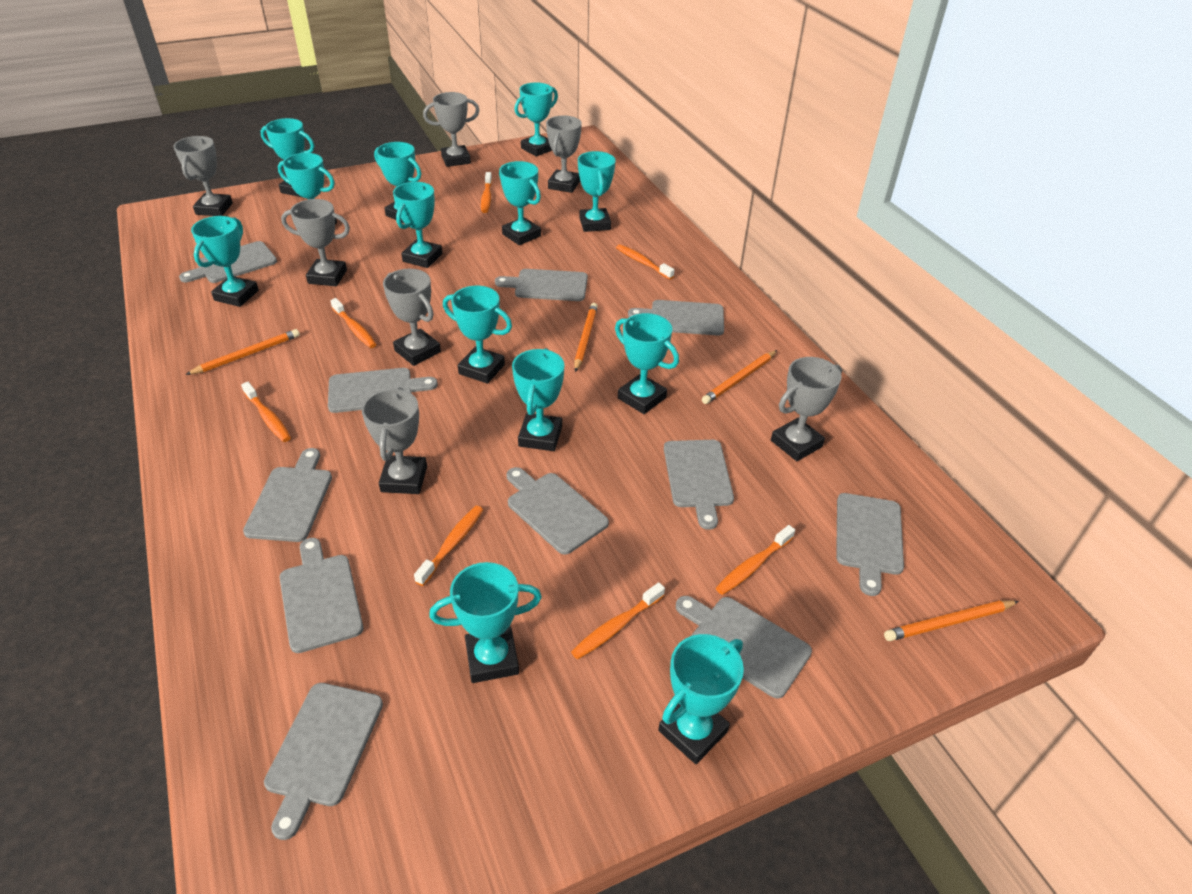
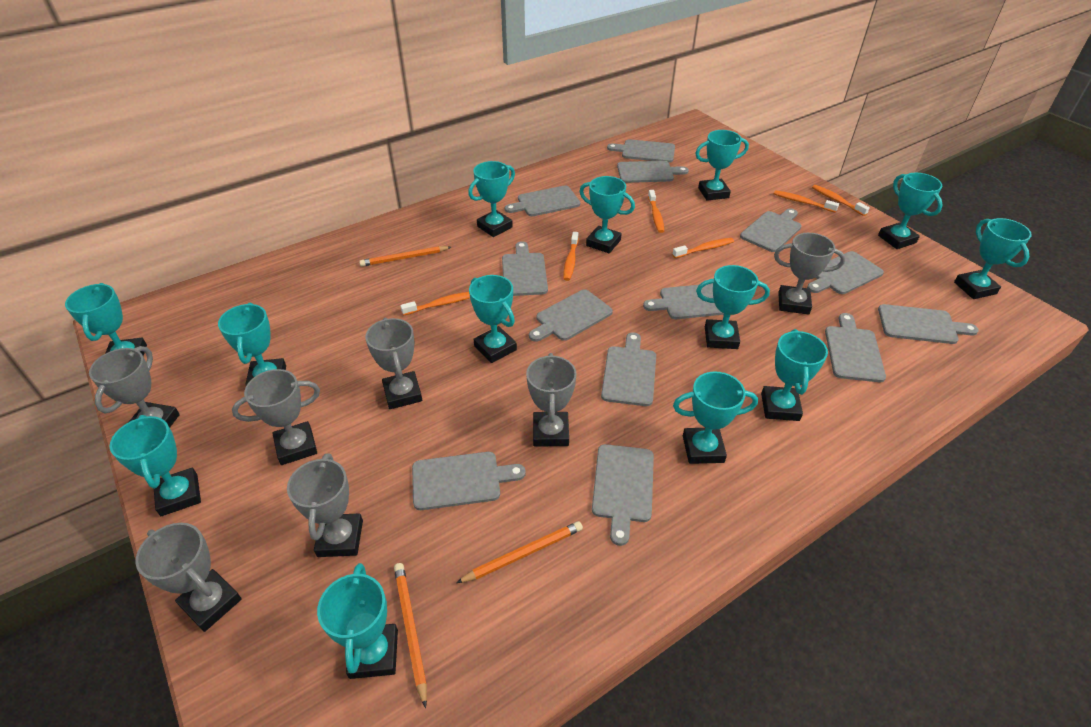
grey cutting board: [179,241,277,283] [243,448,332,542] [264,683,383,840] [280,538,363,653] [328,368,438,413] [495,269,588,301] [506,467,609,555] [628,300,724,335] [664,440,734,530] [676,596,812,699] [836,493,904,596] = 11 -> [412,452,526,510] [502,241,548,296] [505,186,580,216] [529,289,613,342] [592,444,654,546] [601,332,656,406] [607,139,675,163] [617,161,689,183] [643,283,724,319] [740,208,801,252] [807,251,884,294] [825,313,886,382] [878,304,979,344] = 13
orange pencil: [185,329,300,375] [574,303,598,372] [702,350,777,404] [884,600,1019,641] = 4 -> [359,246,451,267] [394,563,427,708] [456,521,583,583] = 3
orange toothbrush: [241,382,291,442] [330,298,377,348] [414,506,483,586] [481,172,492,213] [571,582,665,660] [616,244,674,280] [716,525,795,595] = 7 -> [400,292,470,316] [563,232,579,281] [648,190,664,233] [672,238,734,258] [774,190,839,213] [812,185,870,216] = 6

